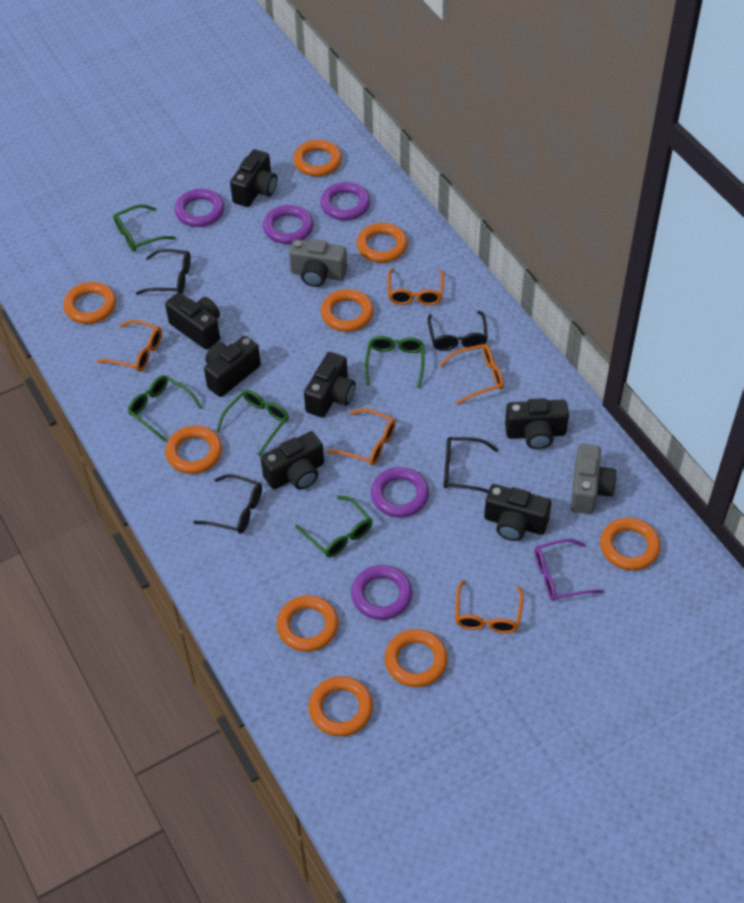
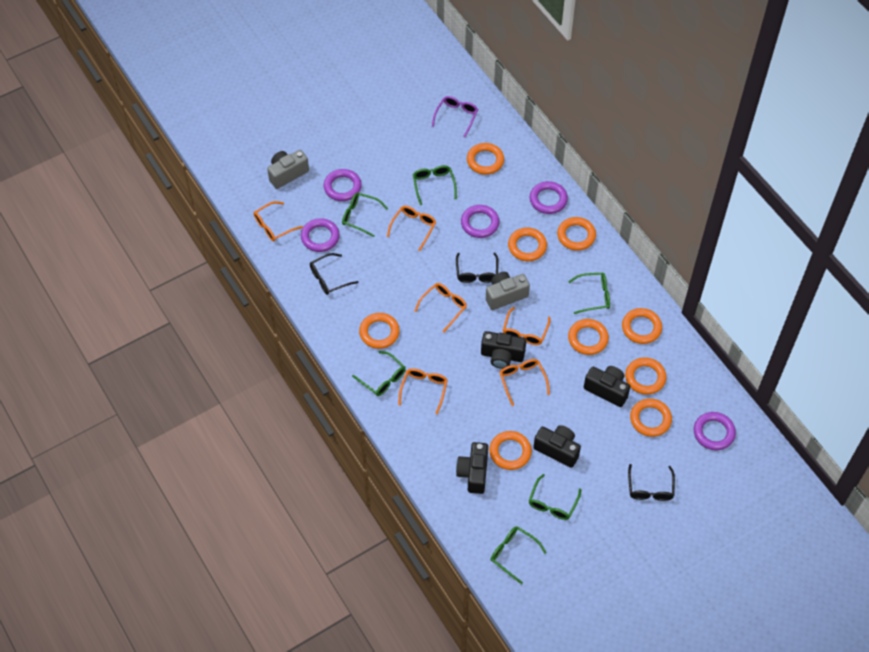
black camera: [165,292,220,350] [204,336,261,397] [230,149,277,207] [261,431,324,490] [304,352,356,418] [484,484,552,541] [505,398,569,449] = 7 -> [456,442,488,494] [481,331,526,369] [533,425,581,468] [584,366,630,407] = 4
black glasses: [136,249,190,295] [193,474,262,534] [428,311,488,351] [444,437,498,493] = 4 -> [310,253,359,295] [456,253,499,283] [628,464,675,501] = 3
green glasses: [113,205,176,252] [128,375,202,442] [216,390,289,456] [295,496,372,557] [365,336,425,388] = 5 -> [342,193,388,237] [352,351,406,396] [413,165,457,205] [491,526,547,584] [529,474,581,520] [568,273,610,314] = 6
orange glasses: [97,320,162,372] [327,409,396,466] [387,269,444,305] [440,344,504,405] [455,580,524,634] = 5 -> [254,201,303,242] [387,206,436,251] [399,368,448,414] [414,283,467,332] [499,359,550,406] [503,307,550,345] = 6

